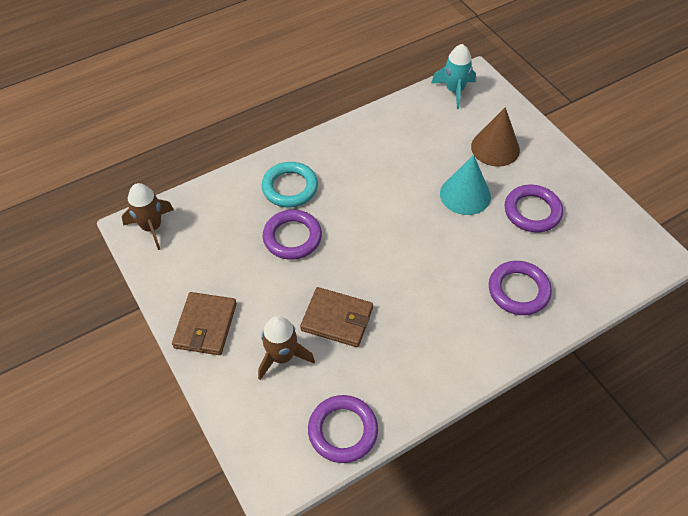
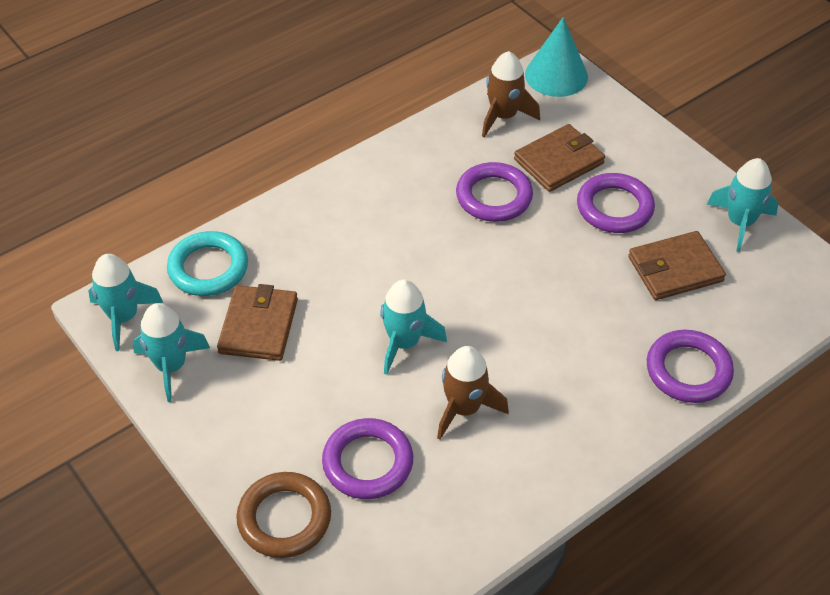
brown cone: [471,107,520,167] = 1 -> none = 0
brown ring: none = 0 -> [236,472,331,558] = 1
brown wallet: [172,292,237,355] [300,287,373,347] = 2 -> [217,284,298,361] [514,124,605,192] [628,231,726,300] = 3
turquoise rocket: [431,44,476,109] = 1 -> [88,254,163,351] [133,303,210,402] [380,280,447,375] [707,158,778,252] = 4

